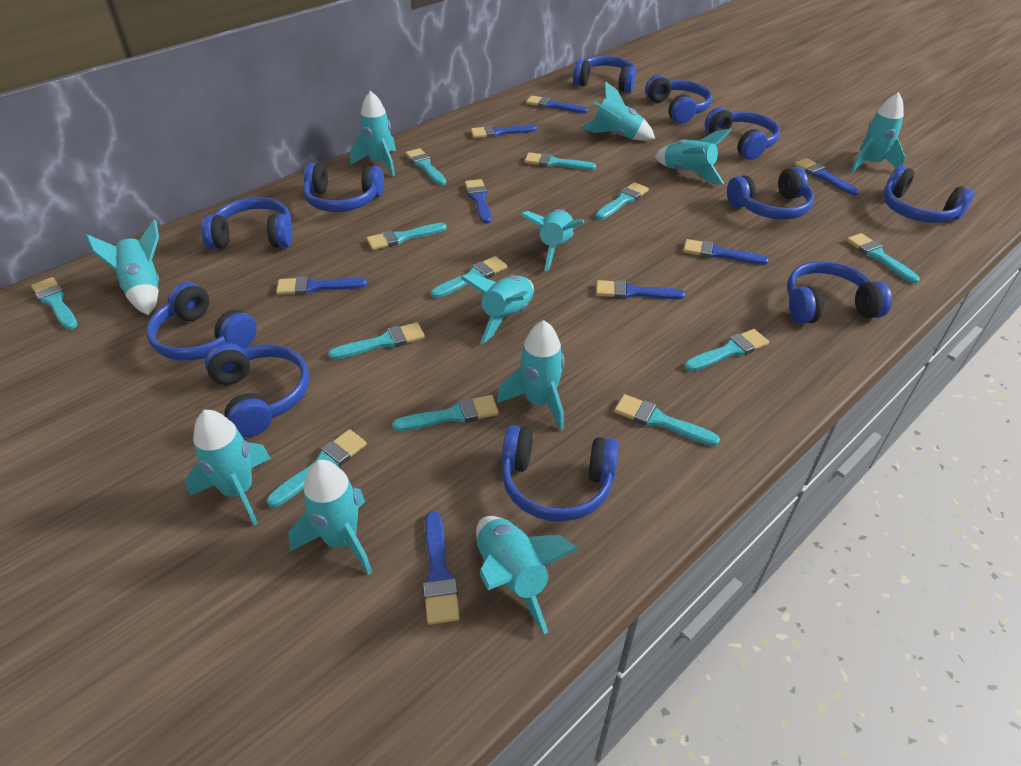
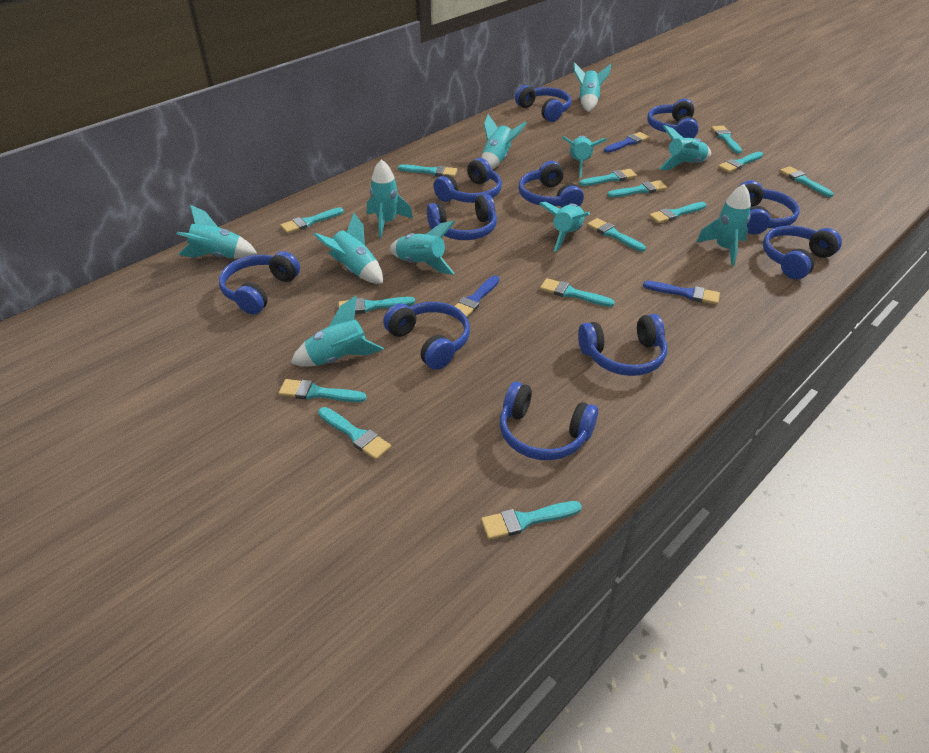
blue brush: [276,276,367,295] [423,511,460,625] [465,179,492,224] [471,125,537,138] [526,95,588,114] [596,280,685,299] [683,239,769,265] [795,158,859,196] = 8 -> [455,275,500,317] [604,132,649,153] [643,281,720,305] = 3
turquoise brush: [31,277,77,329] [267,429,367,507] [328,322,425,360] [366,223,447,250] [392,395,499,431] [405,148,446,185] [431,256,508,298] [525,152,596,170] [595,182,649,220] [614,394,720,446] [684,329,769,371] [847,233,920,283] = 12 -> [279,379,366,402] [280,207,344,234] [318,407,391,460] [338,297,415,314] [398,164,457,177] [481,501,582,540] [540,278,615,307] [579,169,637,186] [587,218,646,252] [607,180,667,198] [649,202,706,223] [711,126,742,154] [718,152,763,173] [779,166,834,197] = 14

